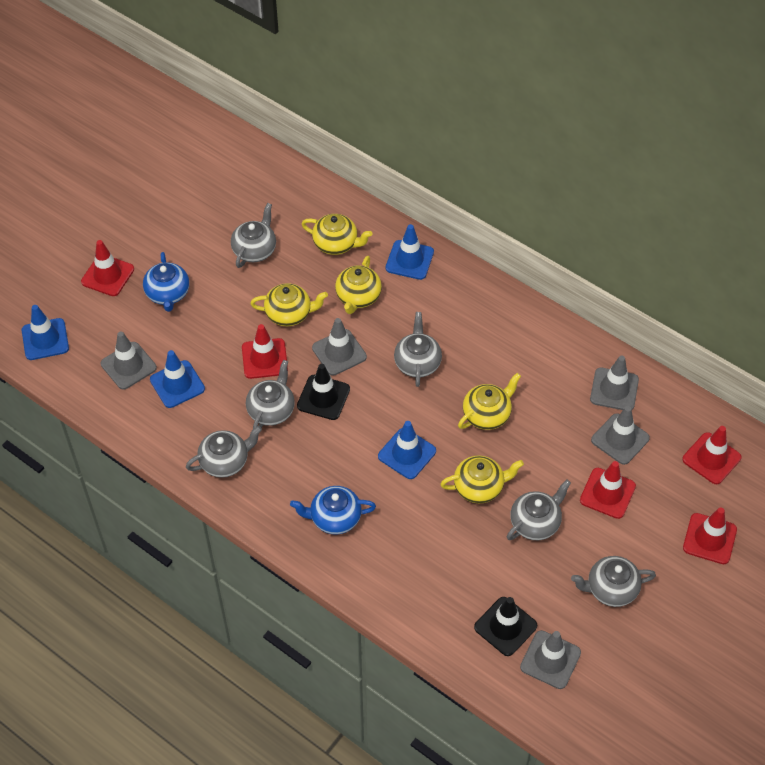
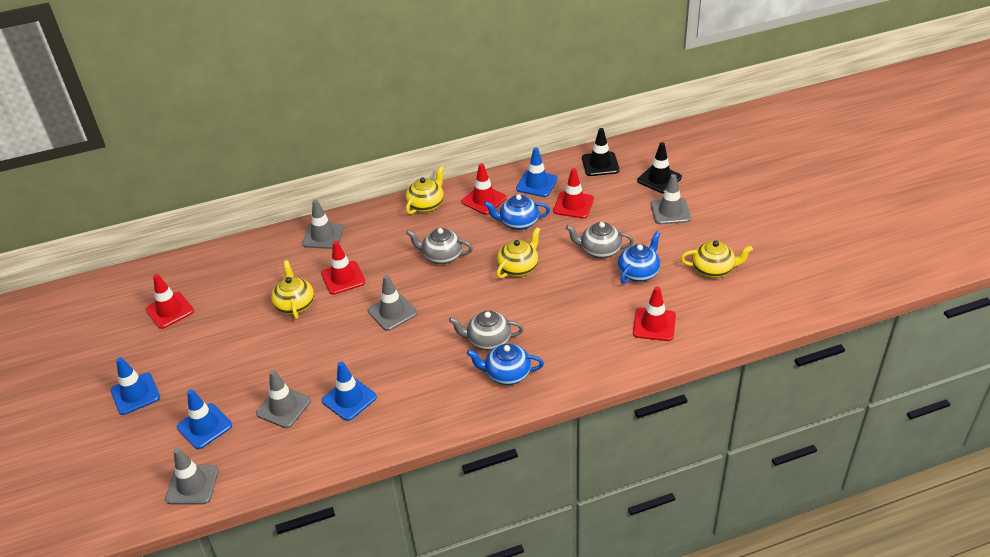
blue teapot: [143,252,189,312] [290,486,376,535] = 2 -> [467,344,544,385] [484,194,550,230] [618,231,660,284] = 3
grey teapot: [186,426,262,478] [231,203,276,268] [246,360,295,429] [394,312,442,387] [507,480,571,540] [571,556,656,607] = 6 -> [406,228,473,264] [449,311,524,351] [566,222,634,258] = 3
yellow teapot: [250,283,328,326] [301,214,373,255] [335,256,382,314] [440,455,524,503] [458,373,521,430] = 5 -> [271,260,314,319] [405,166,444,214] [497,227,540,278] [681,240,753,278] = 4

